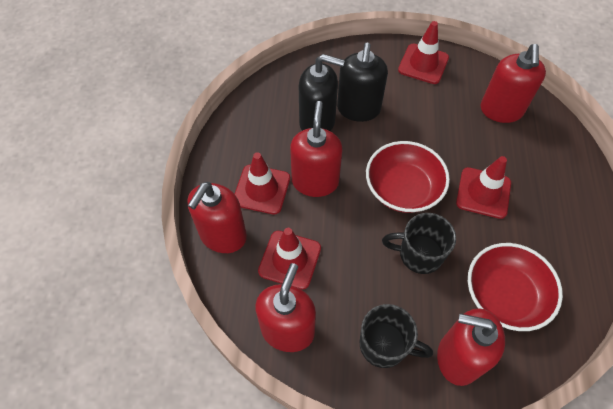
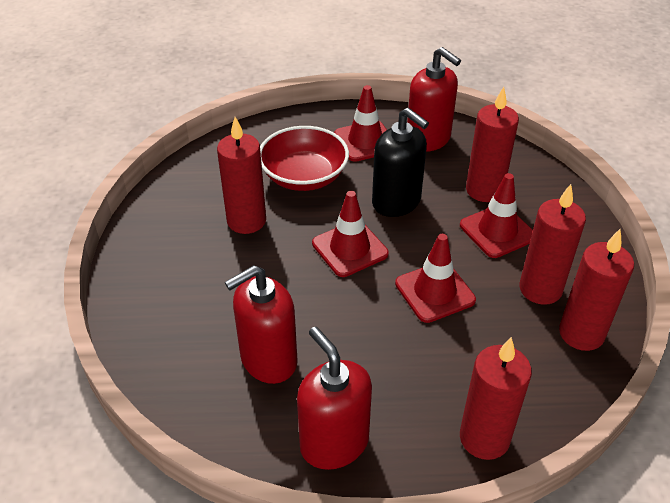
black mug: [360,304,433,368] [382,213,456,274] = 2 -> none = 0
black soap dispenser: [299,54,345,131] [337,43,388,122] = 2 -> [372,108,429,217] = 1
red bowl: [366,141,450,213] [468,243,563,331] = 2 -> [260,126,349,191] = 1
red candle: none = 0 -> [217,117,266,234] [460,337,532,460] [466,87,519,202] [520,184,586,305] [559,229,634,351] = 5
red soap dispenser: [187,182,247,253] [255,263,316,352] [290,101,342,197] [437,308,505,386] [480,44,546,123] = 5 -> [225,265,298,384] [297,327,372,470] [407,47,461,152] = 3

